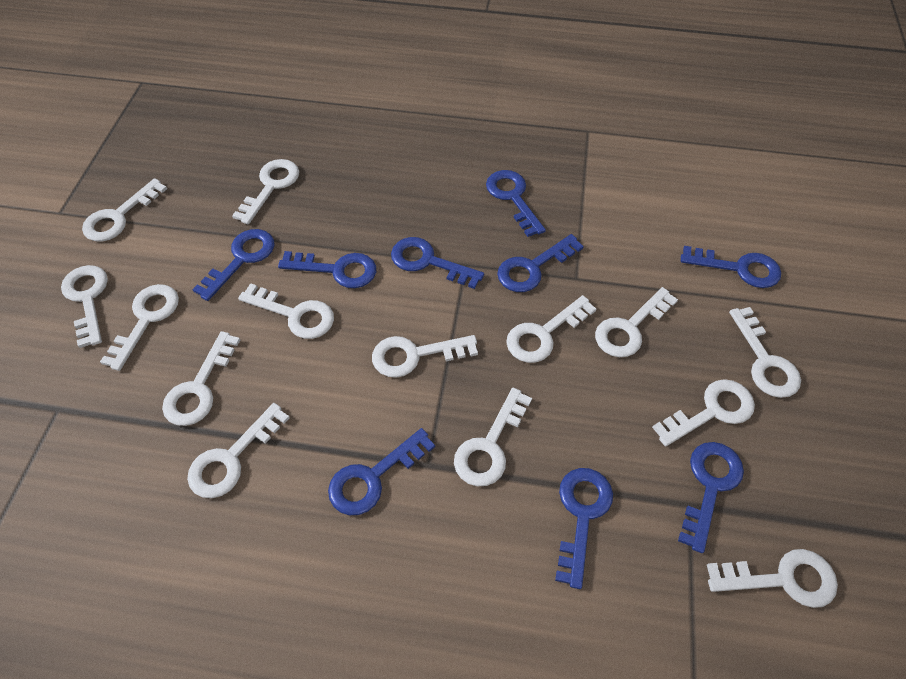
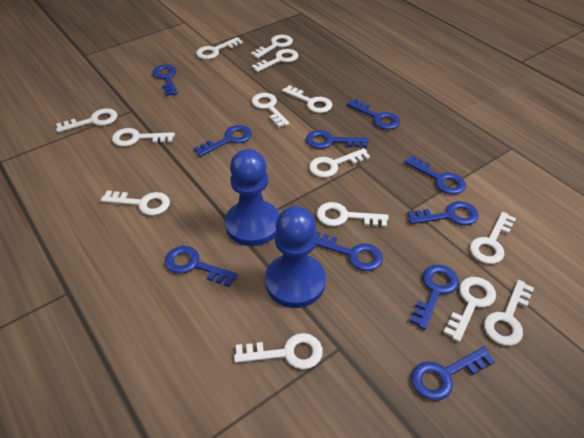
blue key: [192,229,275,301] [278,251,376,288] [328,428,435,515] [391,237,484,289] [486,170,546,237] [497,234,584,292] [555,468,613,589] [678,442,744,553] [681,246,781,288] = 9 -> [152,64,178,96] [165,246,238,287] [194,125,252,157] [306,130,368,149] [315,231,383,271] [347,99,400,129] [404,155,466,194] [407,201,479,225] [409,265,459,330] [411,346,495,401] = 10
blue pawn: none = 0 -> [225,149,279,246] [265,206,326,308] = 2

